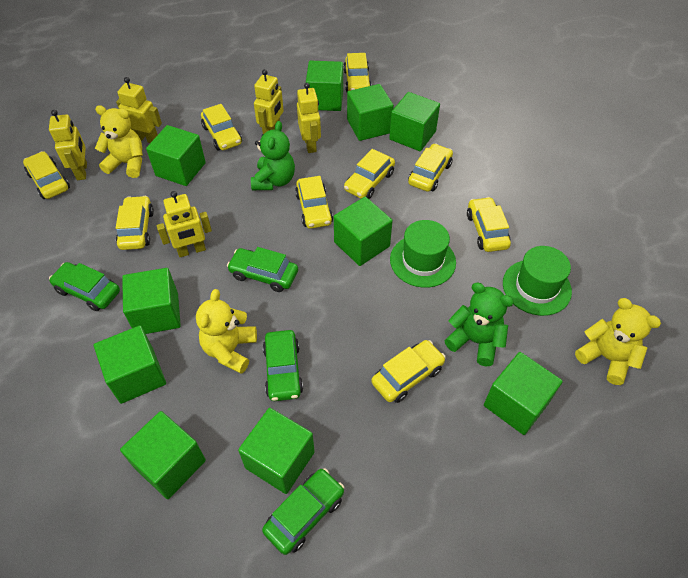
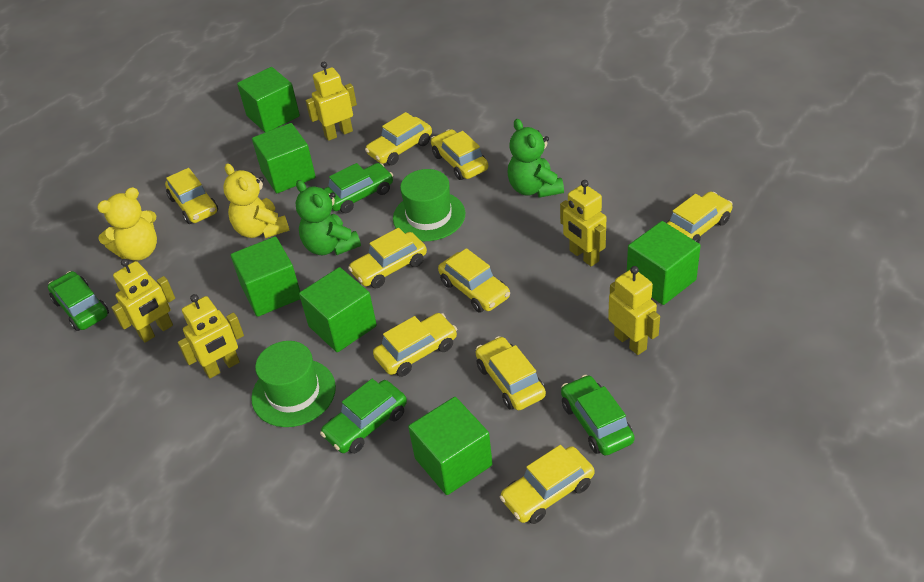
green cube: [94,325,166,404] [120,411,206,499] [122,268,181,334] [146,125,206,186] [238,408,315,494] [306,61,343,111] [334,197,393,266] [347,84,394,141] [389,92,440,151] [484,352,563,435] = 10 -> [231,236,300,317] [237,67,300,132] [252,123,316,193] [299,267,377,352] [408,397,493,495] [627,221,701,305] = 6
yellow teddy bear: [95,105,143,178] [196,289,257,374] [575,298,661,385] = 3 -> [97,187,157,261] [224,163,290,238] = 2

